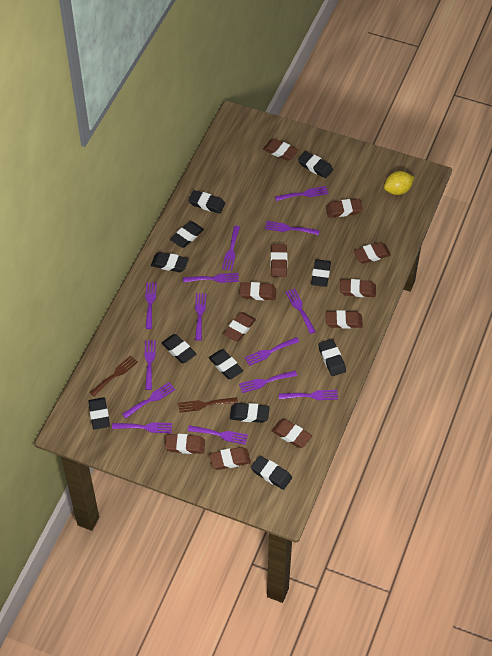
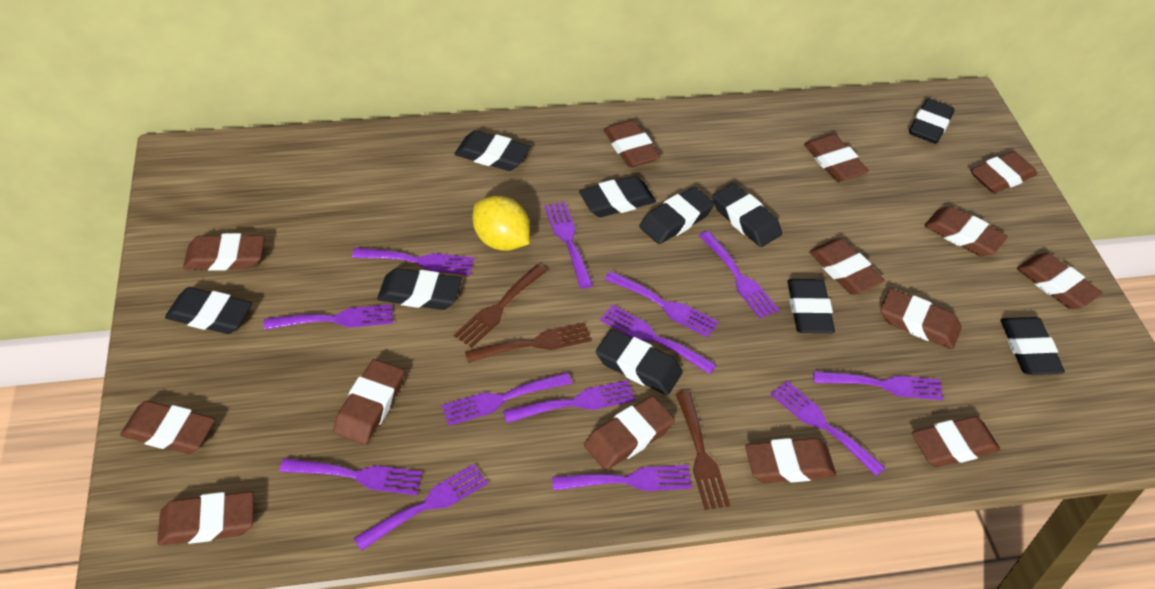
black eraser: [88,397,110,430] [151,252,189,272] [162,334,197,363] [170,221,204,248] [188,190,225,214] [209,349,243,379] [230,403,270,423] [251,456,292,490] [298,151,333,178] [311,259,331,287] [318,339,346,376] = 11 -> [165,287,252,334] [377,268,462,310] [455,130,530,171] [579,176,656,217] [596,329,683,395] [639,187,715,244] [712,183,782,247] [788,279,835,333] [909,98,955,144] [1001,317,1065,375] = 10
brown eraser: [165,434,205,454] [209,447,251,470] [223,312,256,342] [239,282,276,300] [263,139,298,161] [271,244,287,277] [272,419,312,448] [326,199,363,218] [326,310,363,329] [340,279,376,297] [353,242,391,264] = 11 -> [120,401,215,454] [157,491,254,545] [183,233,265,271] [333,359,404,445] [584,396,675,470] [604,120,660,167] [745,438,836,483] [804,134,869,182] [809,238,885,294] [880,288,962,349] [912,416,1000,467] [924,206,1008,257] [970,151,1037,193] [1017,253,1102,309] = 14
brown fork: [90,355,138,396] [178,397,238,413] = 2 -> [454,264,547,348] [465,322,592,363] [676,391,730,510] = 3
purple fork: [112,422,172,433] [122,382,176,418] [144,340,156,390] [145,282,157,329] [183,273,239,283] [188,425,248,445] [195,293,206,341] [222,226,240,271] [239,371,297,393] [245,337,299,366] [265,221,320,235] [275,186,328,201] [279,390,338,400] [285,288,316,334] = 14 -> [264,304,393,330] [280,458,422,495] [352,248,474,275] [353,464,488,551] [441,372,572,426] [503,380,635,423] [544,202,593,288] [552,465,692,491] [600,305,717,374] [605,271,718,338] [699,231,779,319] [771,381,886,476] [813,371,943,400] = 13

